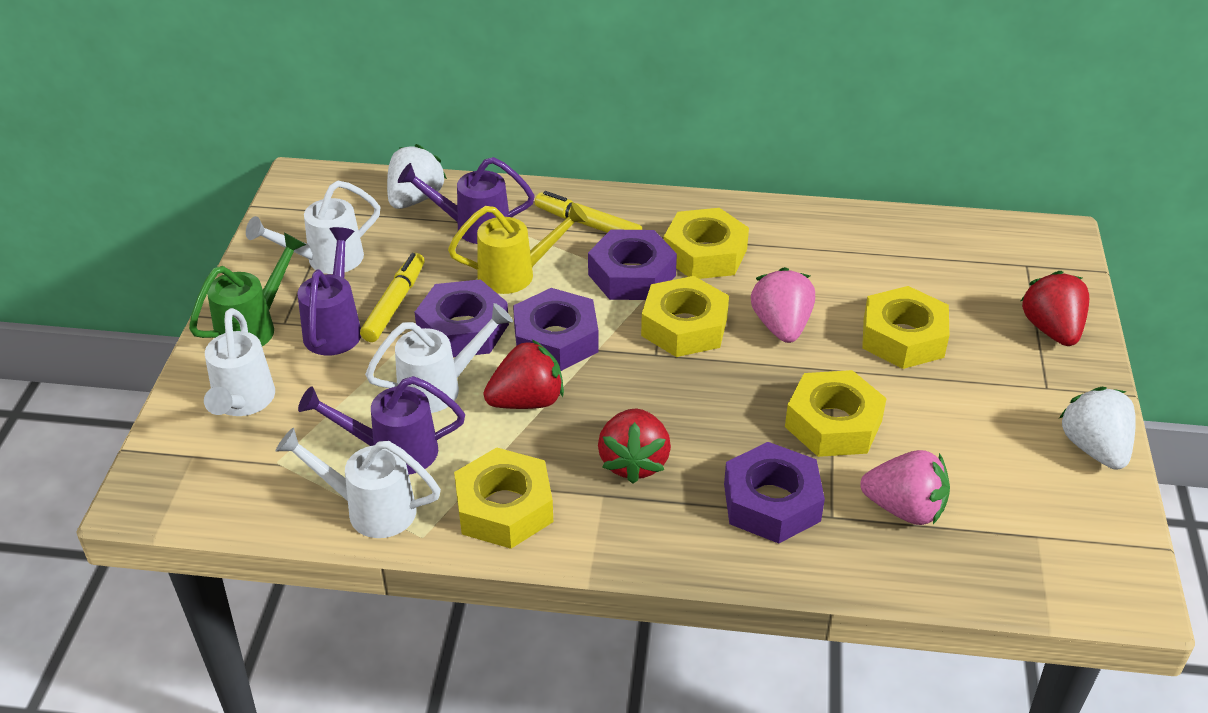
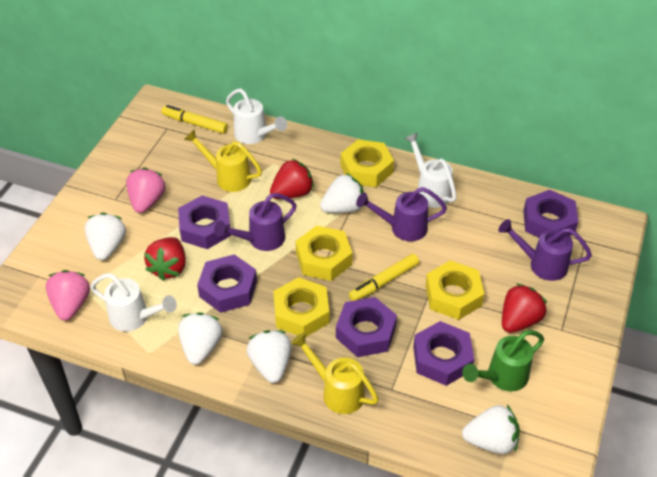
purple nut: [415,279,509,357] [513,288,598,371] [588,229,677,300] [724,442,825,544] = 4 -> [178,195,231,249] [197,254,257,313] [336,297,397,357] [413,321,474,386] [523,190,578,238] = 5
white strawberry: [387,144,447,209] [1059,387,1136,470] = 2 -> [84,213,126,260] [178,313,223,365] [246,330,292,383] [320,173,364,213] [462,405,520,454] = 5
white watering can: [204,308,275,416] [246,181,381,274] [276,428,441,538] [365,303,513,413] = 4 -> [90,273,177,332] [226,89,287,144] [405,133,457,208] = 3
yellow nut: [454,447,553,549] [641,276,729,357] [664,208,749,279] [785,370,887,457] [862,286,950,369] = 5 -> [273,277,329,337] [296,226,352,281] [341,139,394,187] [425,260,484,320] = 4
yellow watering can: [448,202,588,294] = 1 -> [184,130,262,192] [291,332,379,414] = 2

